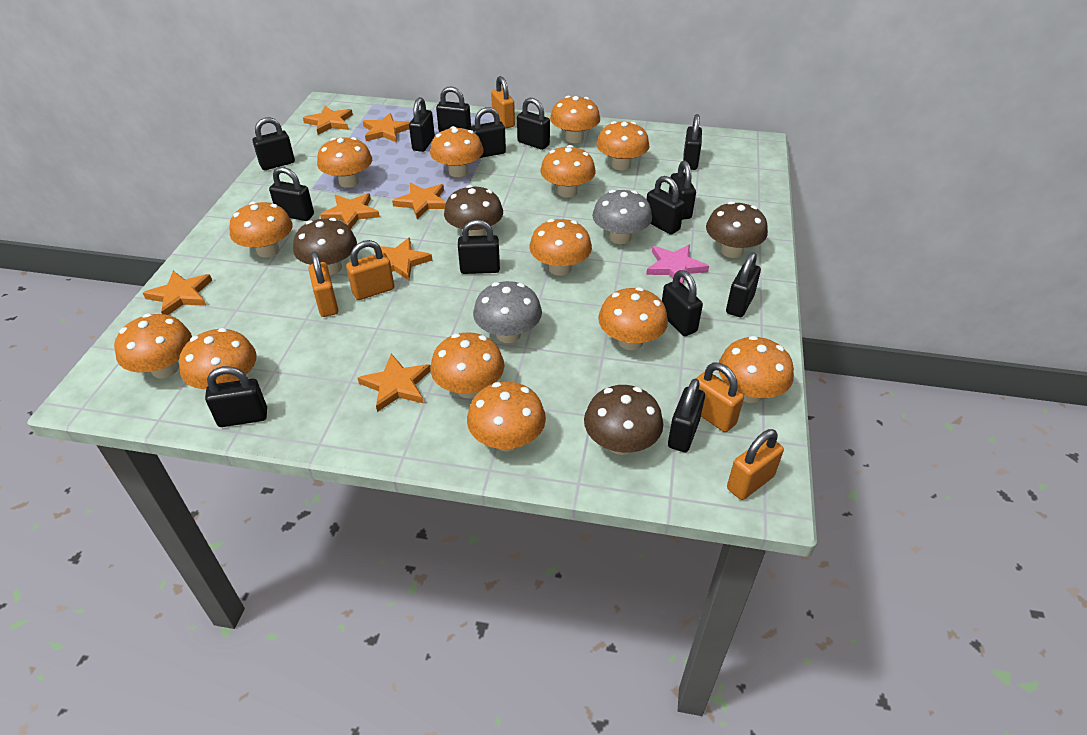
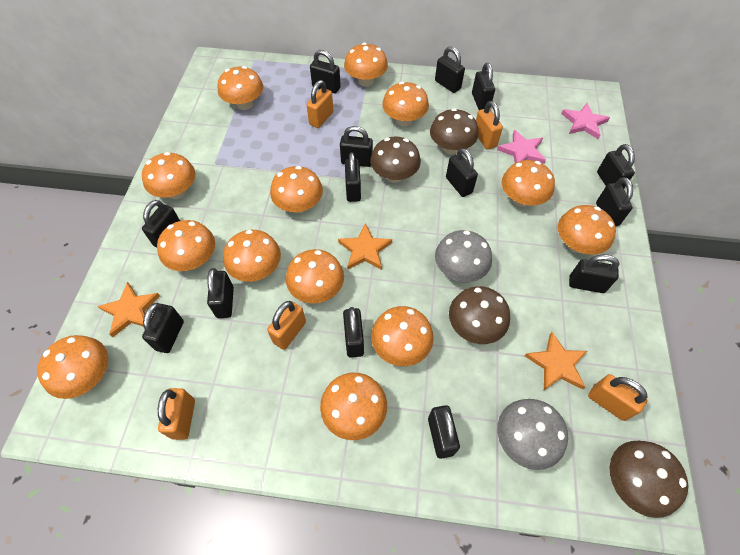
orange star: [143,271,212,315] [303,106,353,135] [320,193,380,229] [358,354,431,412] [363,113,410,142] [374,237,432,281] [392,183,446,219] = 7 -> [98,282,160,337] [338,223,392,270] [525,332,587,390] = 3
pink star: [646,244,709,284] = 1 -> [497,130,546,164] [561,103,610,139] = 2

